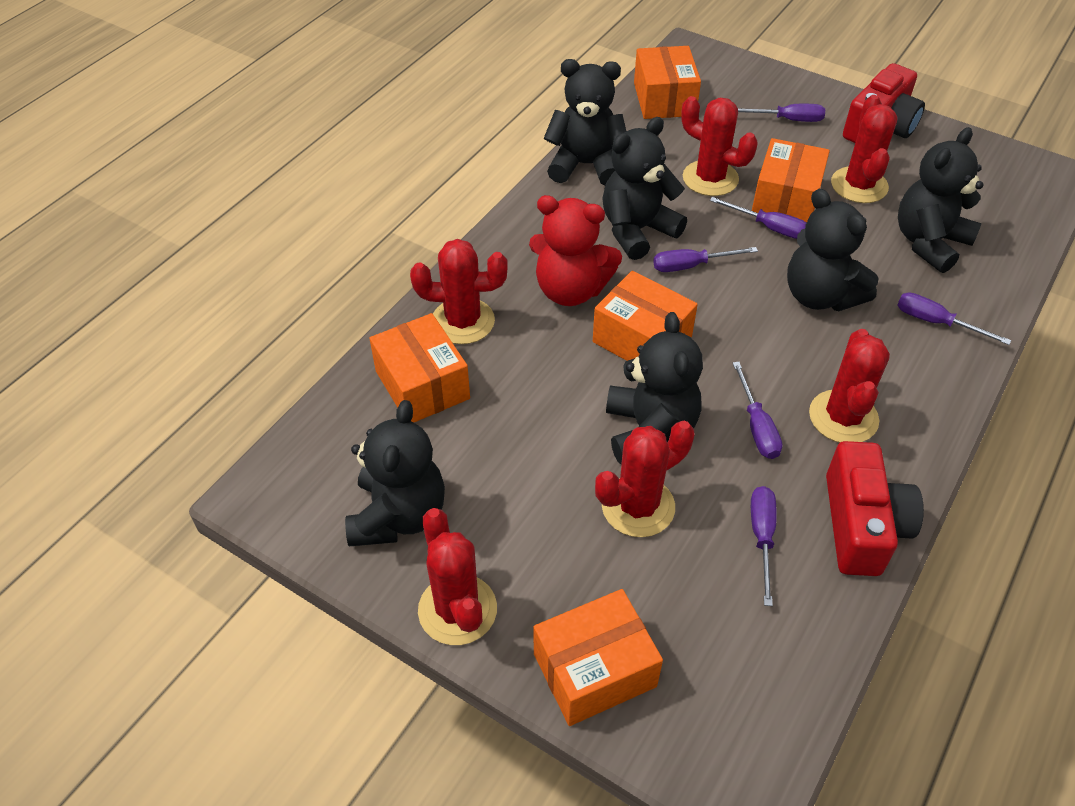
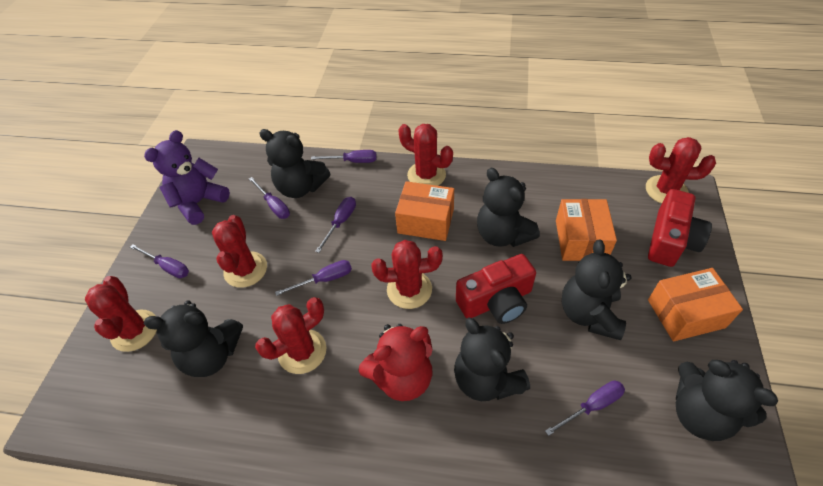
orange box: [369,313,470,423] [533,589,663,726] [593,271,698,361] [634,46,701,119] [752,138,830,223] = 5 -> [395,181,454,241] [556,199,617,261] [648,268,743,342] = 3
purple teddy bear: none = 0 -> [144,130,230,225] = 1

